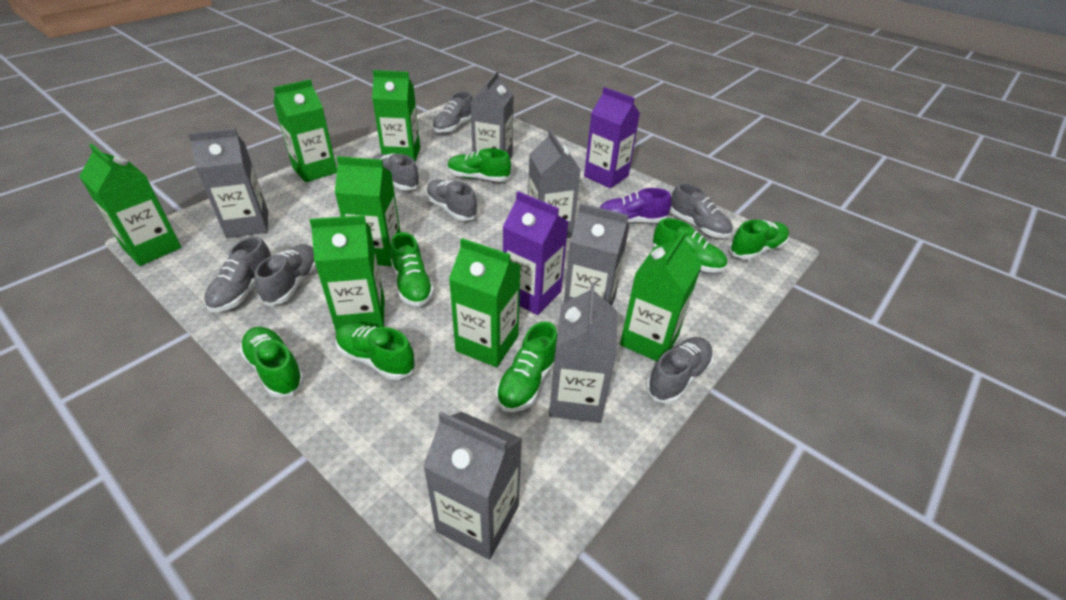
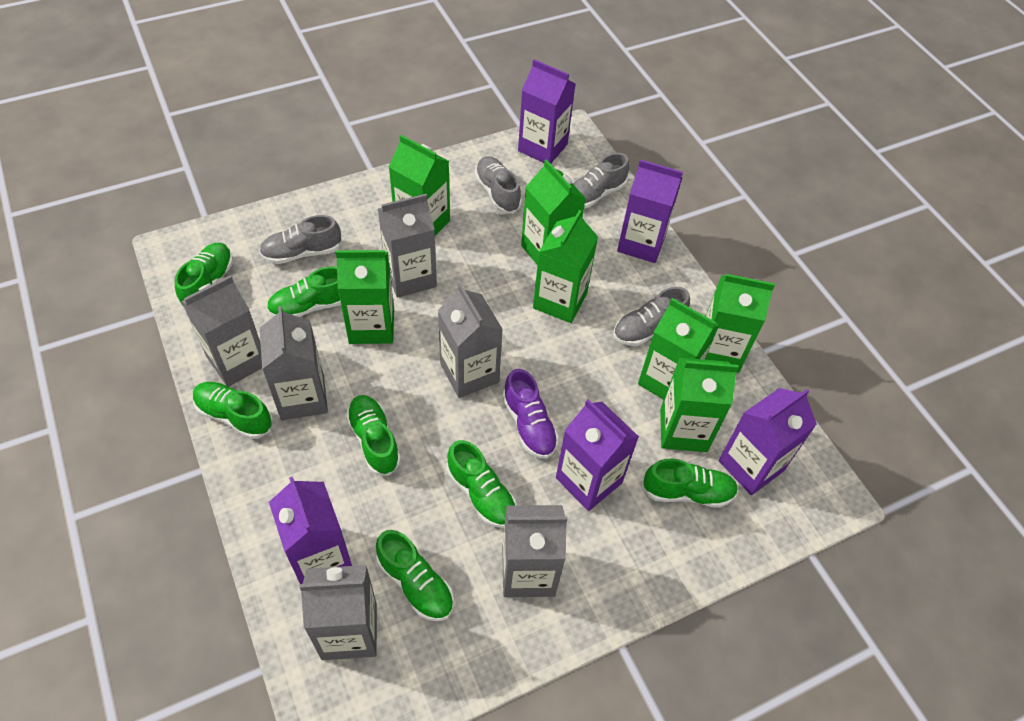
grey shoe: [204,236,271,312] [254,244,316,306] [372,153,420,190] [426,180,478,221] [432,92,473,133] [646,337,713,404] [670,183,733,238] = 7 -> [259,215,342,264] [475,156,522,214] [573,153,629,209] [613,287,690,346] = 4
purple carton: [503,191,568,315] [584,87,640,188] = 2 -> [269,477,352,584] [518,59,576,164] [556,399,639,511] [617,159,683,263] [719,388,817,495] = 5

